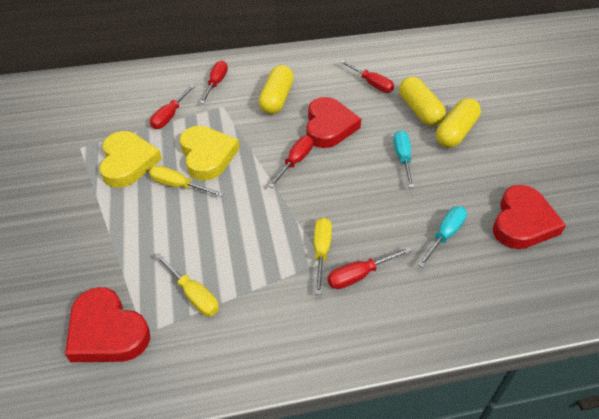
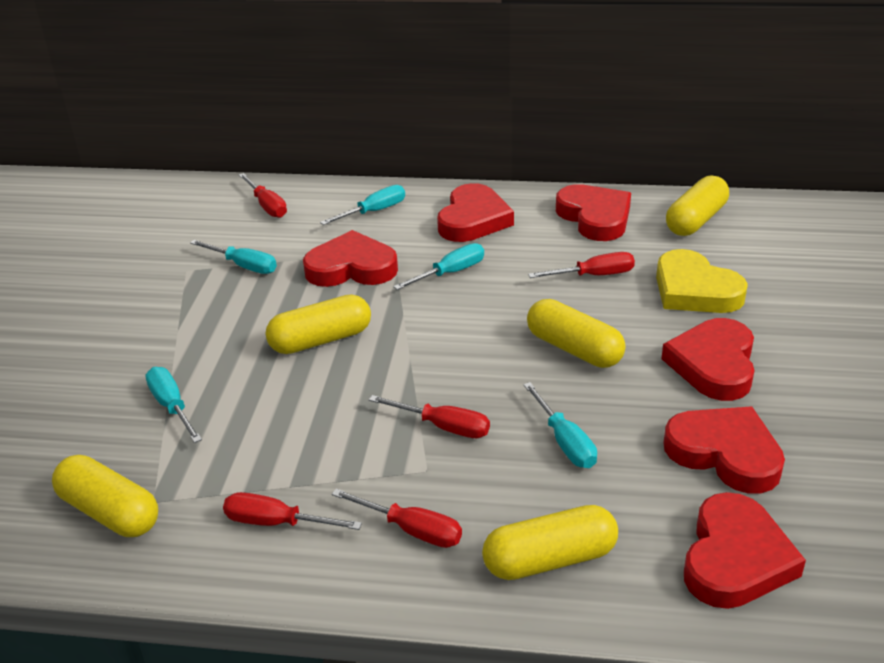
red heart: [65,287,150,362] [306,97,361,148] [493,185,566,249] = 3 -> [303,230,398,287] [437,183,514,242] [556,184,631,241] [661,318,755,401] [663,406,785,494] [684,492,806,609] = 6
turquoise screwdriver: [393,130,414,188] [418,206,467,268] = 2 -> [145,367,202,443] [190,240,277,274] [320,185,405,225] [393,243,484,290] [523,382,597,468] = 5
yellow capsule: [259,65,294,114] [399,77,446,126] [436,98,481,148] = 3 -> [52,455,158,537] [266,294,371,354] [482,505,618,580] [527,299,626,368] [666,176,729,236] = 5
yellow heart: [99,131,162,188] [180,126,239,181] = 2 -> [656,249,748,313] = 1
yellow screwdriver: [149,166,224,197] [155,253,219,316] [314,218,332,295] = 3 -> none = 0

